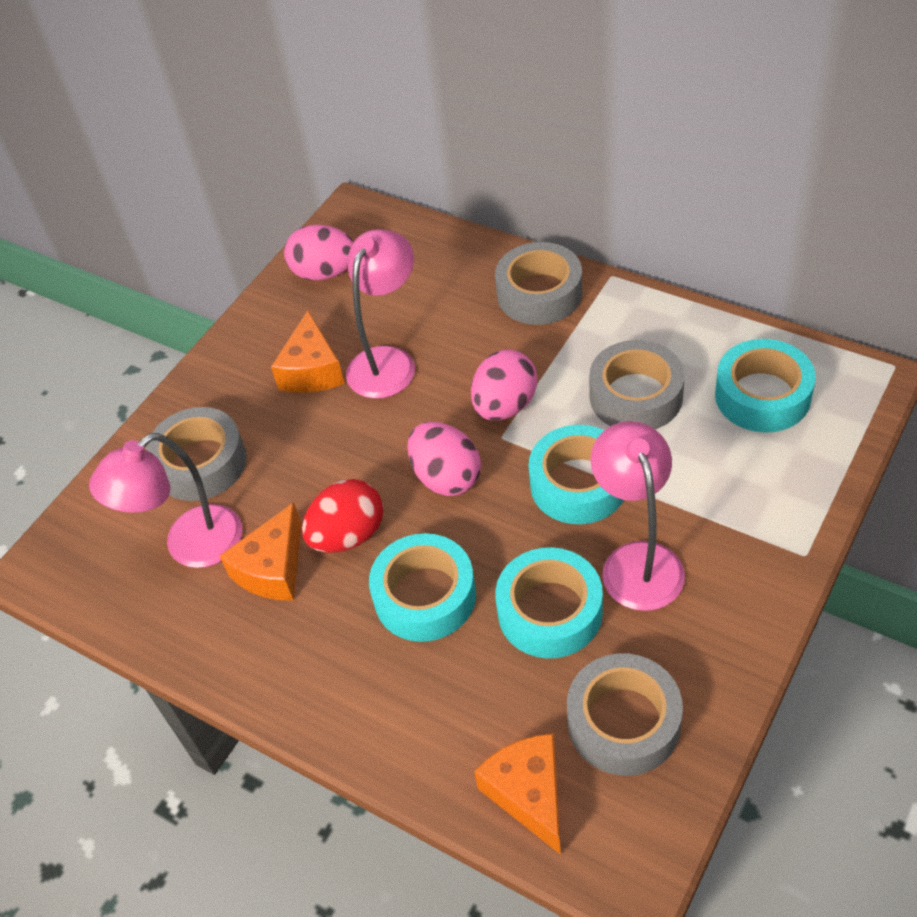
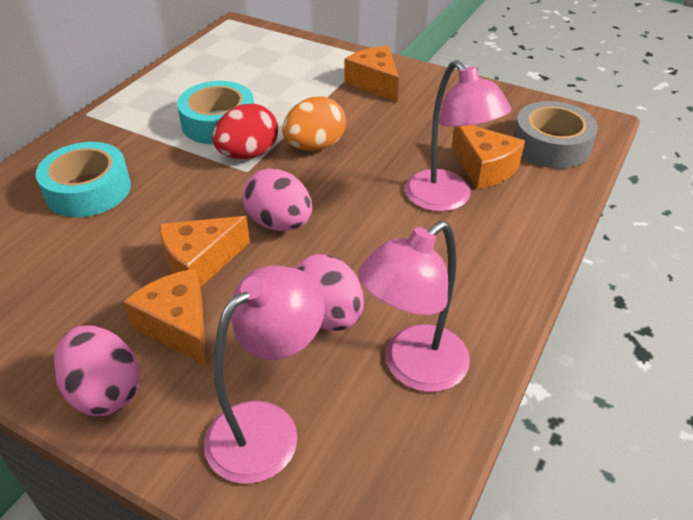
grey tape: [146,407,247,501] [495,242,582,325] [567,653,683,776] [589,340,685,429] = 4 -> [513,101,598,169] = 1
orange cheese: [220,502,302,601] [271,310,345,393] [474,733,561,855] = 3 -> [123,269,206,366] [159,216,250,287] [345,46,399,102] [452,125,525,190] = 4
orange egg: none = 0 -> [282,96,346,151] = 1
turquoise tape: [369,533,476,642] [495,547,603,658] [529,425,624,524] [715,339,816,433] = 4 -> [36,142,131,217] [177,81,254,144] = 2

